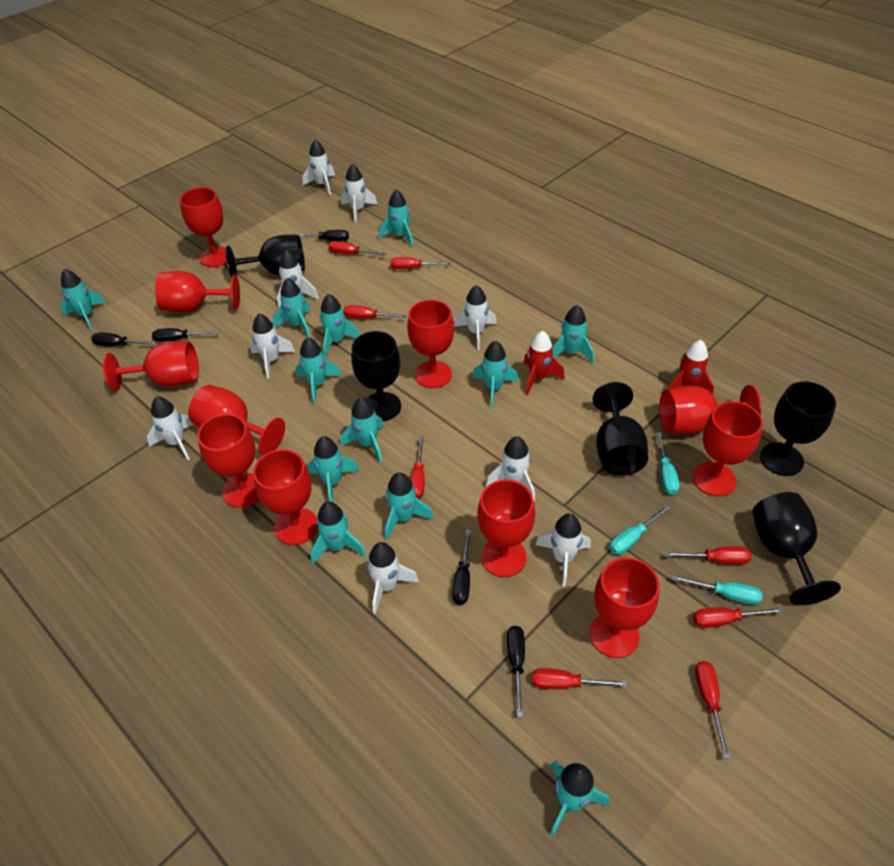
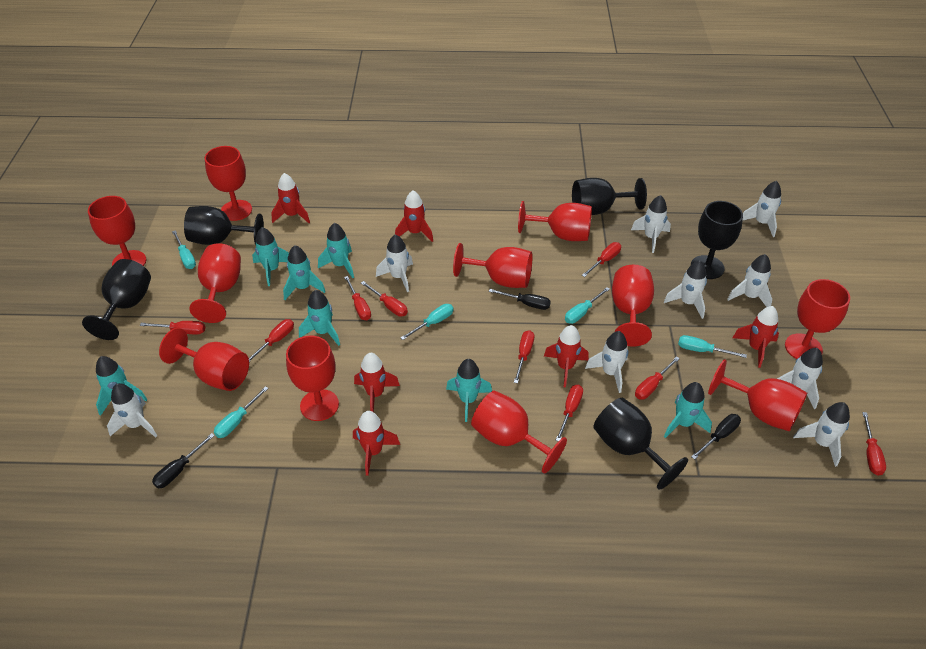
black screwdriver: [91,332,156,346] [152,328,218,342] [292,230,349,241] [452,529,471,605] [507,626,525,717] = 5 -> [152,433,215,488] [489,289,551,310] [691,414,741,460] = 3
red rocket: [524,331,564,395] [667,340,714,395] = 2 -> [271,173,310,223] [353,411,400,476] [354,353,400,412] [395,191,433,242] [544,325,589,387] [732,306,779,368] = 6
red screwdriver: [329,241,386,256] [343,305,407,319] [391,257,451,269] [410,437,425,499] [532,668,627,689] [665,546,752,564] [693,607,783,628] [695,661,730,759] = 8 -> [140,321,205,335] [249,319,294,362] [344,276,371,320] [361,281,408,317] [514,330,534,383] [556,385,583,441] [582,242,621,277] [635,356,680,400] [862,412,886,476] = 9
turquoise rocket: [61,269,106,330] [273,278,311,338] [296,337,342,404] [308,436,359,502] [310,502,366,564] [320,294,360,357] [341,397,384,463] [379,189,413,247] [385,472,434,540] [472,341,518,408] [550,761,610,837] [552,305,594,363] = 12 -> [96,356,147,416] [252,227,289,286] [283,245,326,300] [299,290,340,346] [318,223,354,279] [446,359,492,422] [664,382,712,438] = 7
turquoise screwdriver: [610,505,671,555] [656,432,680,495] [672,575,763,605] = 3 -> [172,230,196,269] [214,386,269,438] [400,304,453,340] [565,287,610,324] [678,335,747,358] = 5

